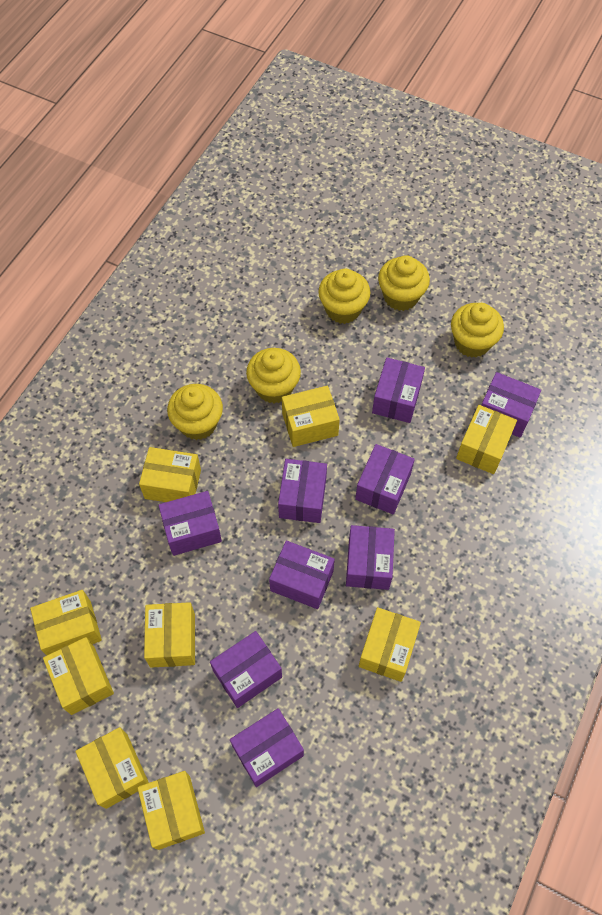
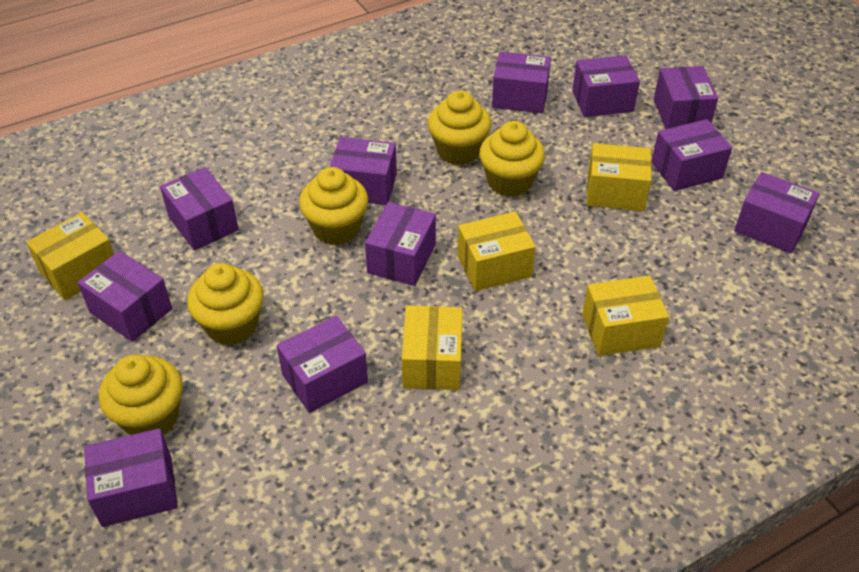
purple box: [158,491,222,556] [210,631,282,708] [230,708,304,787] [269,541,335,609] [278,459,327,523] [346,525,395,590] [355,444,415,515] [372,358,425,423] [481,372,541,438] = 9 -> [77,251,172,342] [84,428,178,527] [160,167,239,251] [277,316,368,413] [330,137,397,205] [365,202,436,286] [492,51,551,113] [572,55,640,117] [651,119,732,191] [654,66,718,129] [734,172,819,253] = 11
yellow box: [30,590,102,655] [43,637,114,715] [76,727,149,809] [137,771,205,850] [139,447,201,502] [144,602,195,668] [282,386,340,447] [359,607,421,682] [456,405,517,474] = 9 -> [26,212,114,300] [402,305,463,390] [457,212,536,291] [582,275,669,356] [586,143,652,211] = 5

